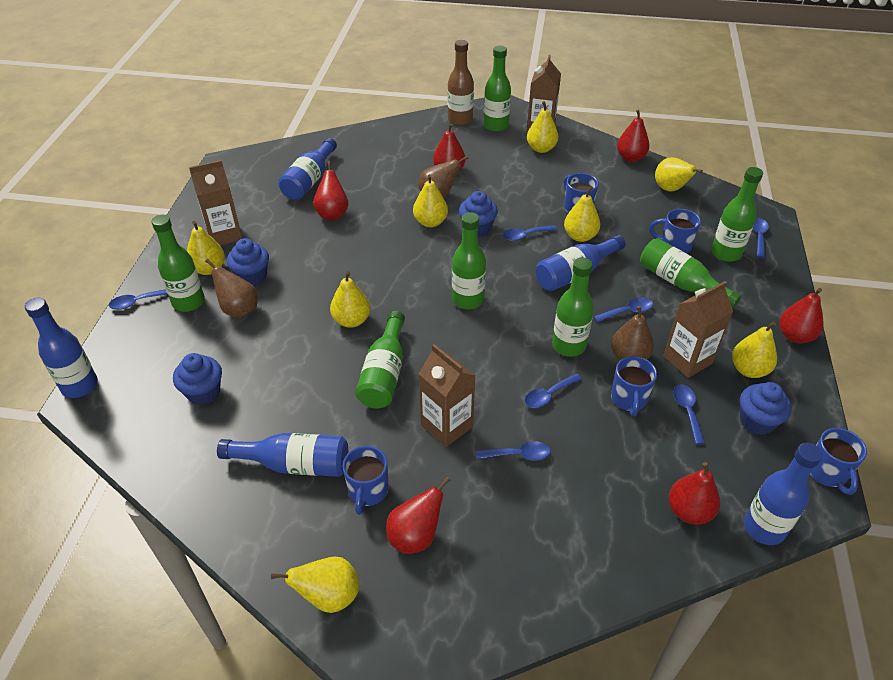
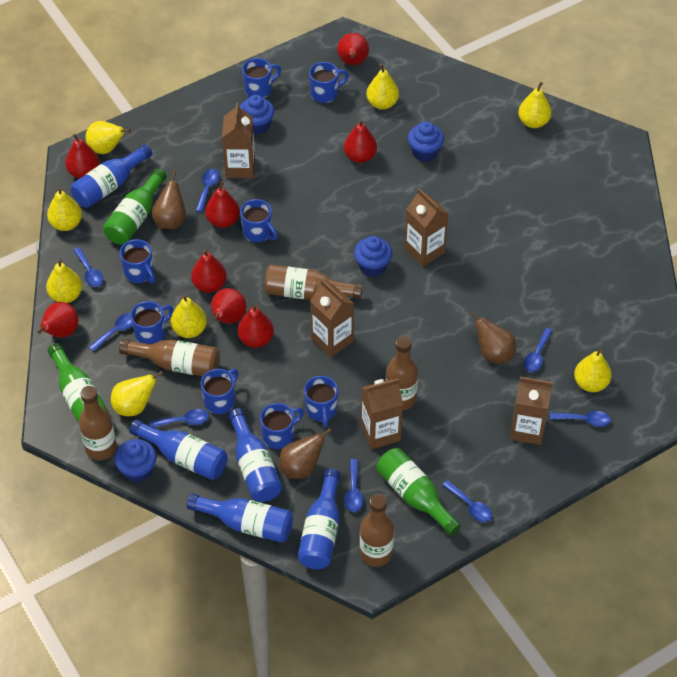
blue mug: [343,446,388,515] [564,173,599,213] [611,356,657,416] [649,209,701,253] [811,428,867,495] = 5 -> [120,239,155,283] [131,301,173,344] [200,369,239,414] [240,199,278,242] [242,58,281,98] [260,403,304,449] [304,376,338,427] [309,62,349,103] = 8
blue spoon: [109,289,168,310] [476,441,551,461] [503,225,557,241] [525,373,582,408] [594,298,653,322] [673,384,705,444] [753,218,769,258] = 7 -> [73,247,103,287] [89,313,133,352] [149,409,209,428] [195,169,219,212] [344,459,364,512] [442,480,492,522] [524,328,552,372] [550,411,611,427] = 8
brown bottle: [448,40,474,125] = 1 -> [79,386,117,460] [119,339,220,376] [264,265,363,300] [360,494,394,567] [386,335,418,410] = 5
brown carton: [189,160,242,245] [418,344,476,447] [527,55,561,133] [663,281,733,378] = 4 -> [222,103,255,178] [310,279,354,358] [361,378,403,449] [404,188,449,266] [510,377,553,445] = 5
green bottle: [152,215,205,312] [355,311,405,409] [452,212,486,309] [484,46,511,132] [552,258,594,357] [640,238,742,309] [711,167,763,262] = 7 -> [48,343,108,423] [103,168,167,244] [376,448,461,536] = 3
red pear: [313,161,348,220] [386,477,450,554] [433,123,466,172] [617,109,650,162] [669,462,720,525] [779,288,824,343] = 6 -> [37,302,79,338] [65,134,99,179] [191,249,227,293] [205,181,240,228] [211,288,246,324] [238,304,274,348] [337,33,369,65] [344,119,377,163] = 8

